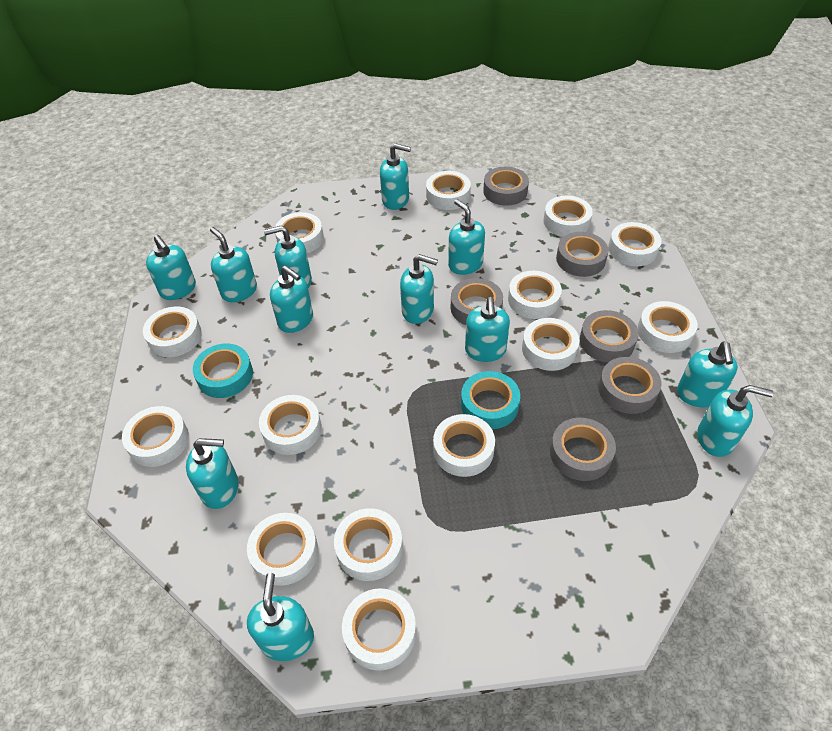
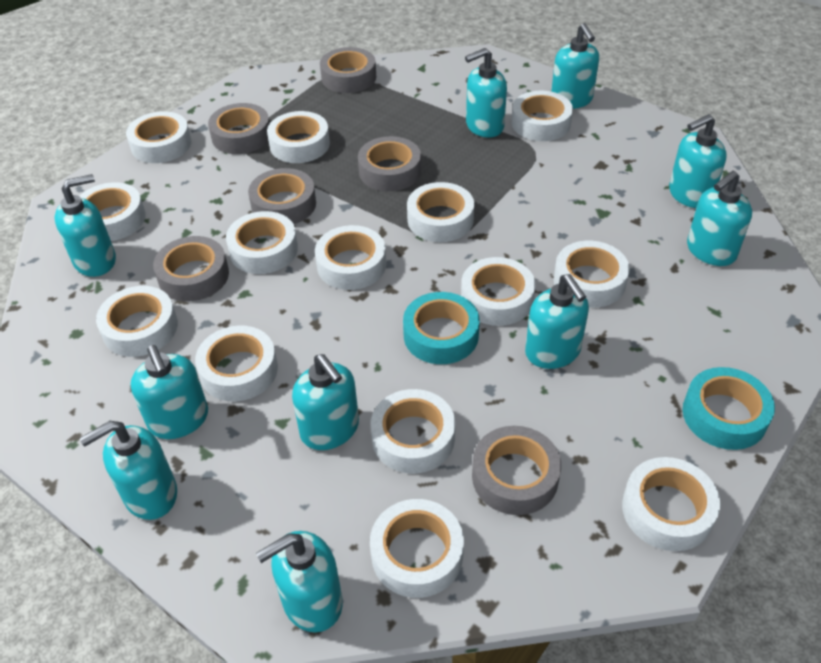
turquoise soap dispenser: [146,235,196,300] [186,438,239,509] [210,227,257,302] [247,573,314,661] [264,225,312,288] [270,265,313,333] [380,143,411,210] [400,254,438,324] [448,199,485,275] [465,297,510,362] [677,342,738,407] [697,385,774,457] = 12 -> [55,174,116,277] [79,421,177,520] [131,345,208,439] [256,531,343,632] [292,354,359,450] [465,48,507,138] [525,274,589,369] [551,23,599,109] [669,114,727,208] [687,171,752,266] = 10

